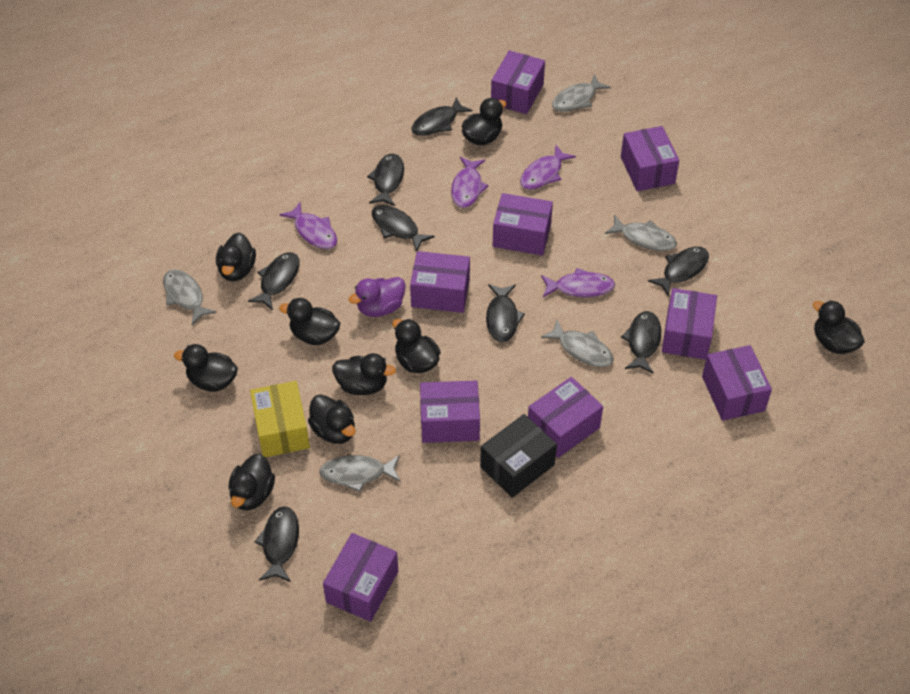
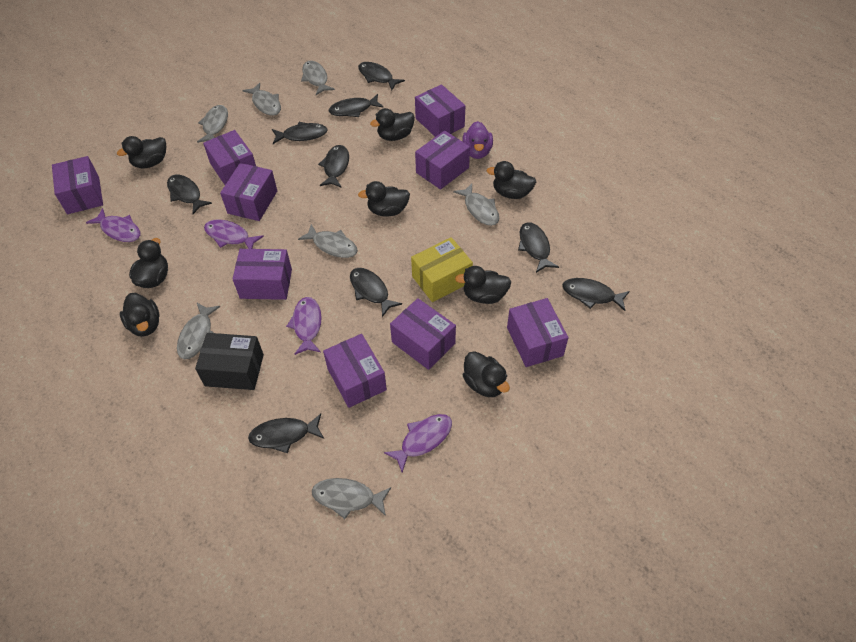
black duck: [174,344,238,392] [216,233,256,281] [228,454,275,510] [279,298,340,345] [308,395,355,444] [332,353,396,395] [392,319,441,373] [462,98,506,145] [813,300,865,354] = 9 -> [117,136,166,168] [120,293,159,337] [129,238,168,288] [358,181,410,217] [370,108,415,141] [455,266,511,304] [463,351,510,397] [486,161,536,199] = 8
black fish: [248,252,300,310] [254,506,299,582] [367,154,404,206] [372,205,435,252] [411,97,473,136] [486,284,525,343] [621,311,661,374] [648,247,709,297] = 8 -> [167,175,212,214] [248,414,324,453] [272,122,328,144] [318,145,349,188] [329,94,384,117] [350,268,402,317] [358,62,405,90] [518,222,559,273] [562,278,630,311] = 9
grey fish: [163,269,217,325] [319,455,401,492] [541,320,614,367] [552,75,611,112] [605,215,677,251] = 5 -> [177,303,220,359] [197,105,228,143] [243,83,281,116] [298,224,358,258] [301,61,335,95] [312,478,391,519] [453,183,499,226] = 7

